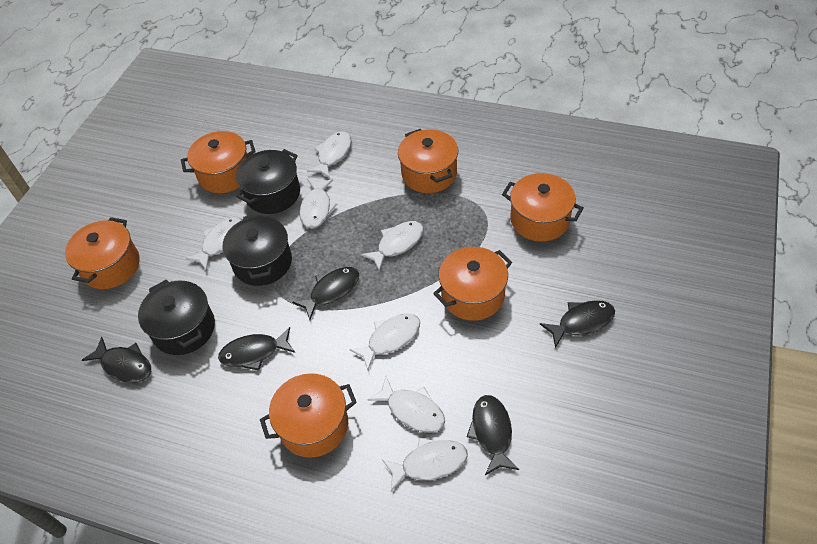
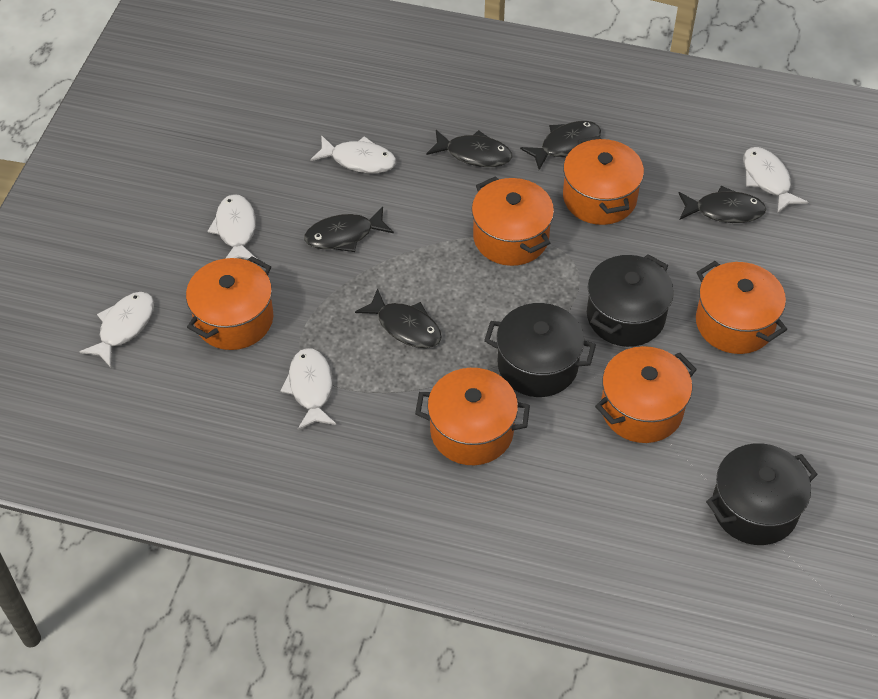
white fish: [186,217,242,271] [300,179,337,229] [307,131,352,178] [349,313,420,370] [361,221,424,271] [368,376,445,433] [382,438,468,491] = 7 -> [80,292,154,367] [208,194,257,259] [281,348,337,430] [310,135,396,173] [743,147,808,214] = 5

